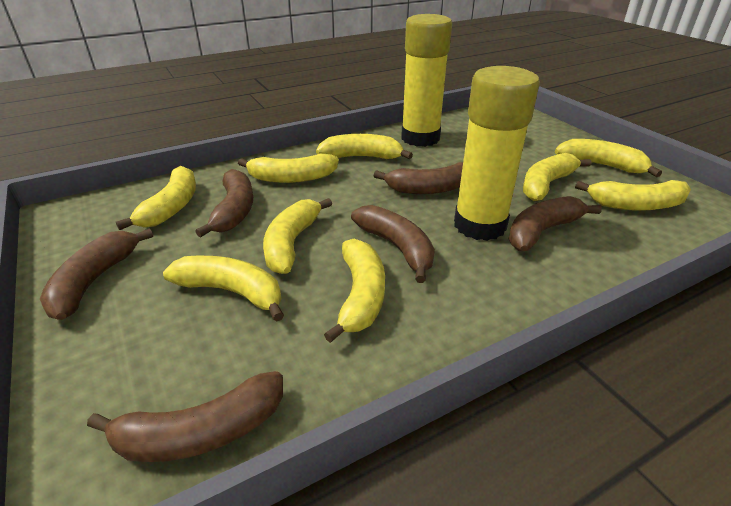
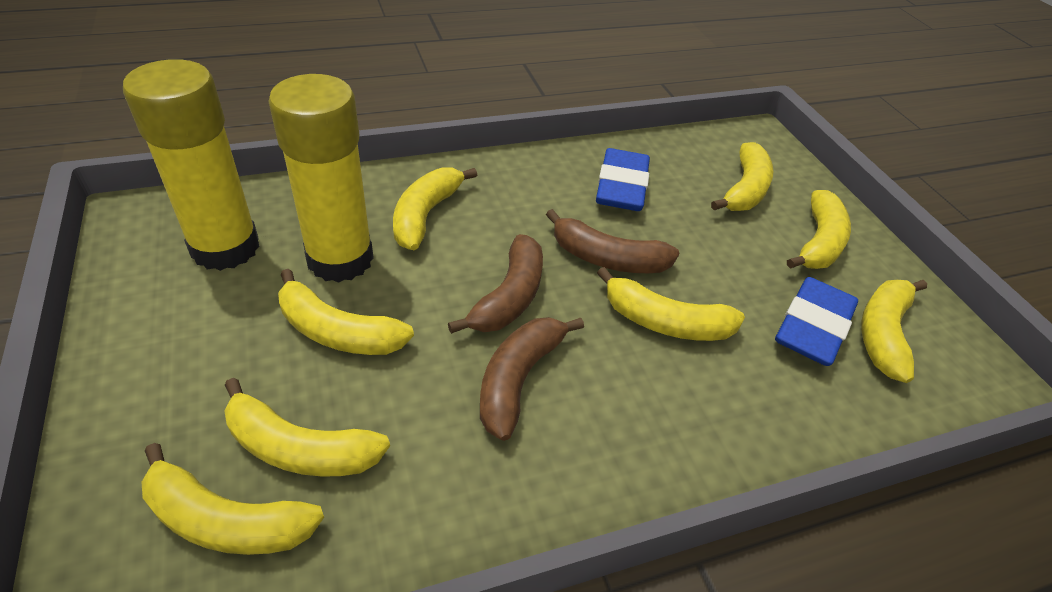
blue eraser: none = 0 -> [596,148,650,211] [775,277,858,366] = 2
brown banana: [40,228,153,320] [87,371,283,462] [195,169,253,238] [351,205,435,283] [373,162,463,194] [509,196,602,251] = 6 -> [448,234,543,334] [480,317,584,441] [546,209,679,273] = 3
yellow banana: [116,166,196,230] [163,256,284,322] [238,154,339,183] [263,198,332,274] [316,134,413,159] [324,239,385,343] [523,153,591,201] [555,139,662,177] [575,180,691,211] = 9 -> [141,443,324,555] [224,378,390,477] [278,269,414,355] [393,167,477,250] [597,267,745,341] [711,142,774,211] [787,190,851,269] [861,280,927,383] = 8

